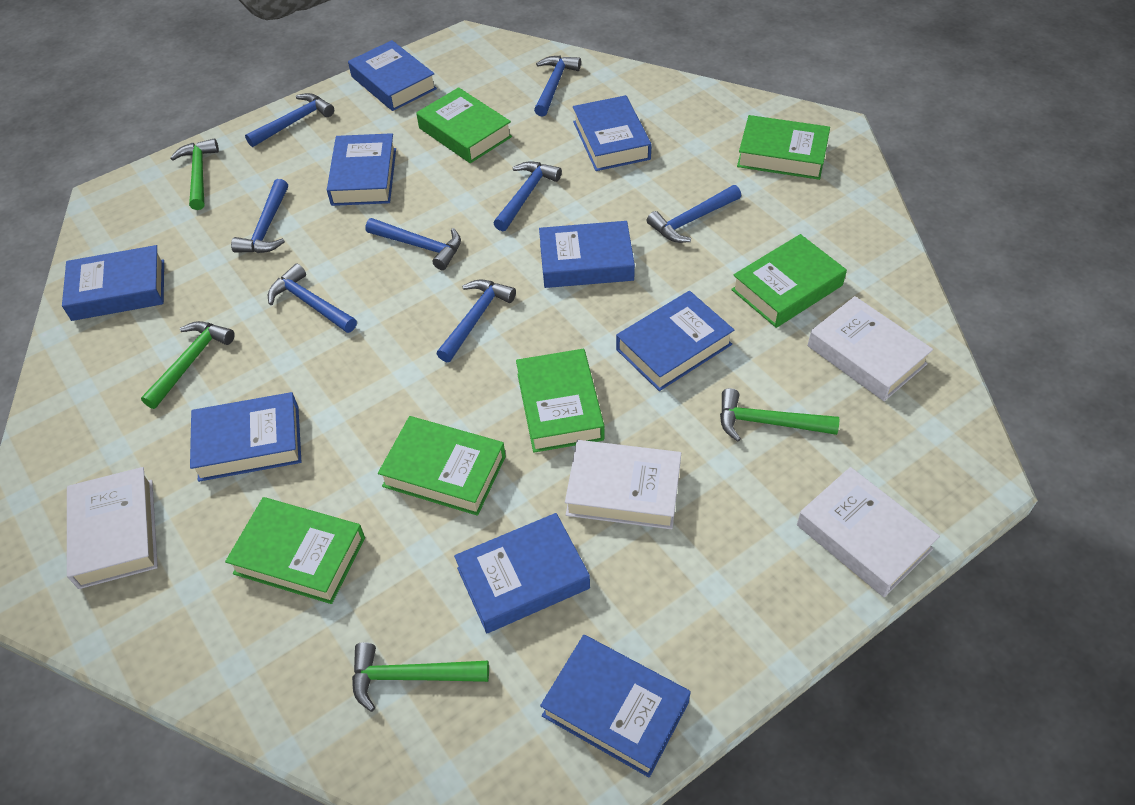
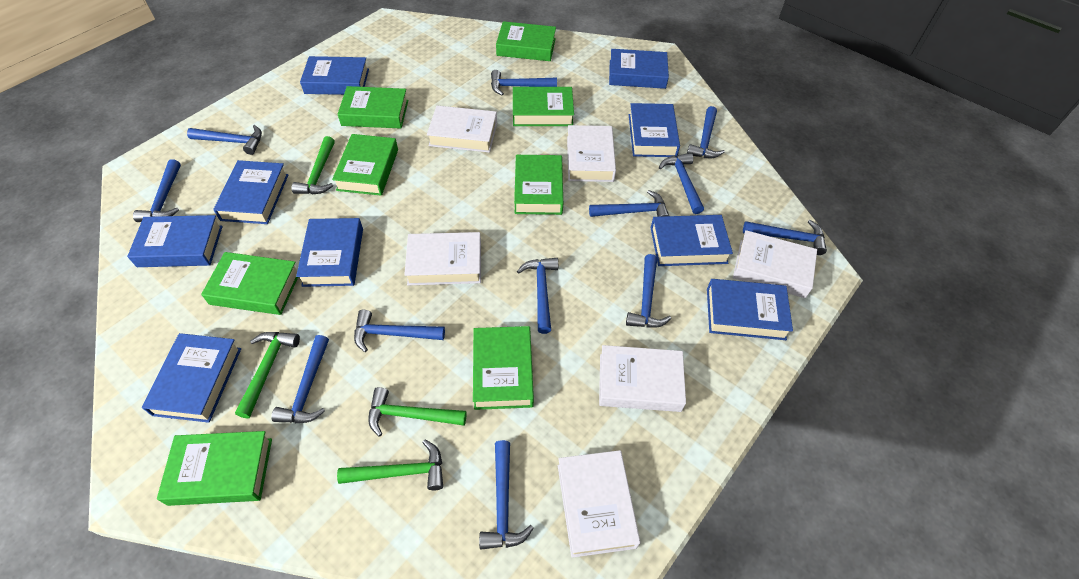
blue hammer: [231,179,288,253] [245,93,334,147] [268,264,357,333] [365,218,461,270] [436,280,516,362] [493,161,562,231] [534,55,581,117] [647,185,741,243] = 8 -> [133,159,181,222] [187,125,262,155] [271,335,329,423] [354,310,445,352] [479,440,534,550] [491,70,557,96] [517,258,558,334] [589,190,669,217] [626,254,671,328] [659,153,704,214] [687,106,725,158] [743,220,827,255] = 12
green book: [225,497,365,604] [378,416,506,516] [416,87,512,163] [516,349,605,453] [731,234,847,328] [737,115,830,180] = 6 -> [157,431,272,506] [201,252,298,315] [332,134,398,196] [338,86,408,128] [473,326,534,410] [496,21,556,61] [513,87,574,126] [514,155,563,215] = 8
white book: [67,467,158,589] [565,440,681,529] [797,467,940,597] [807,296,933,401] = 4 -> [404,232,481,285] [427,106,497,153] [558,450,640,558] [567,125,616,182] [599,345,686,412] [733,230,817,298] = 6

